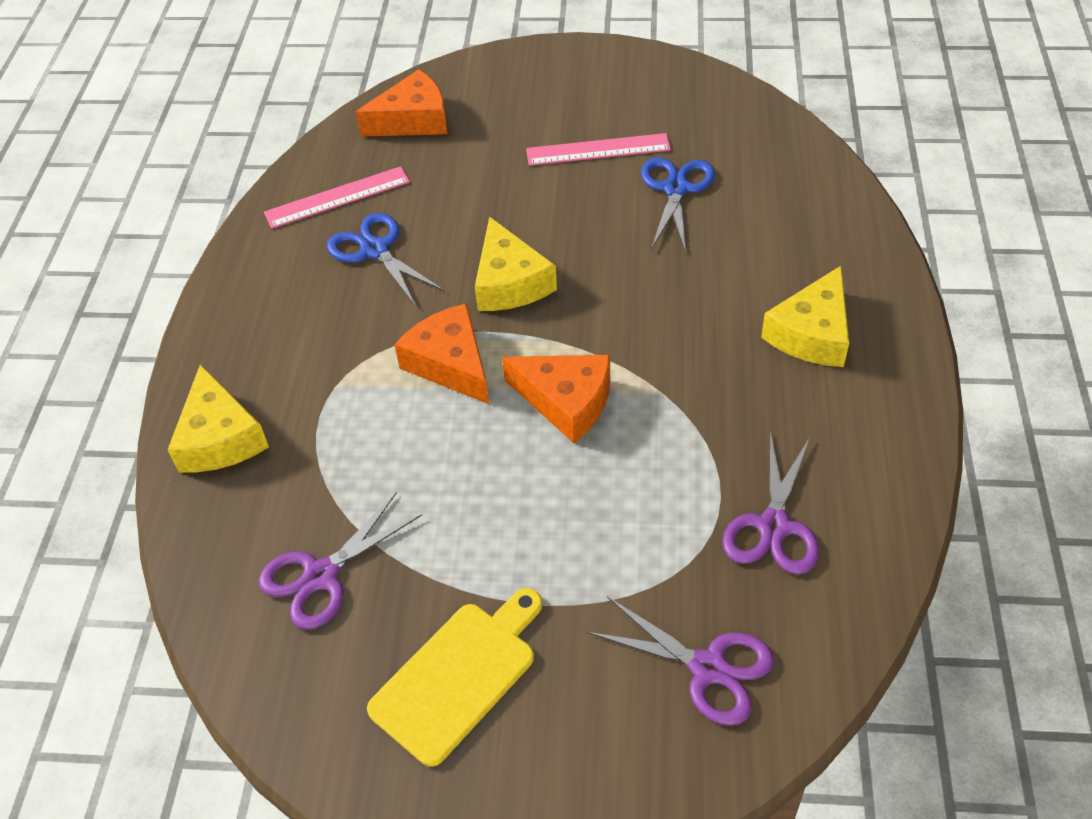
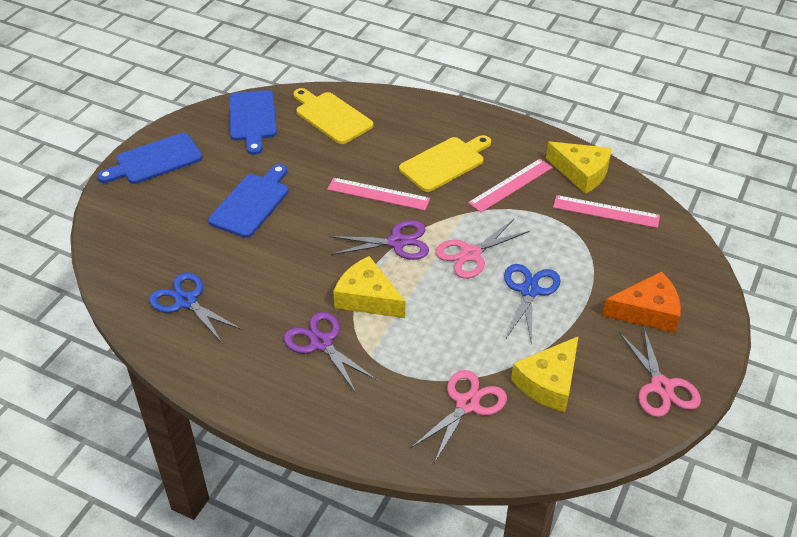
blue cutting board: none = 0 -> [97,133,203,184] [208,164,288,238] [229,90,277,155] = 3
orange cheese: [356,69,447,137] [394,303,489,404] [502,355,610,443] = 3 -> [602,272,681,333] = 1
pink ruler: [264,166,410,229] [526,133,671,166] = 2 -> [327,178,430,211] [468,159,553,212] [553,195,660,228] = 3
pink scissors: none = 0 -> [411,370,507,463] [435,219,530,278] [619,326,701,417] = 3
purple scissors: [259,492,422,630] [587,596,774,726] [722,432,819,575] = 3 -> [284,312,378,393] [330,220,429,260] = 2
yellow cutting board: [367,588,542,767] = 1 -> [293,88,374,144] [399,135,491,192] = 2

